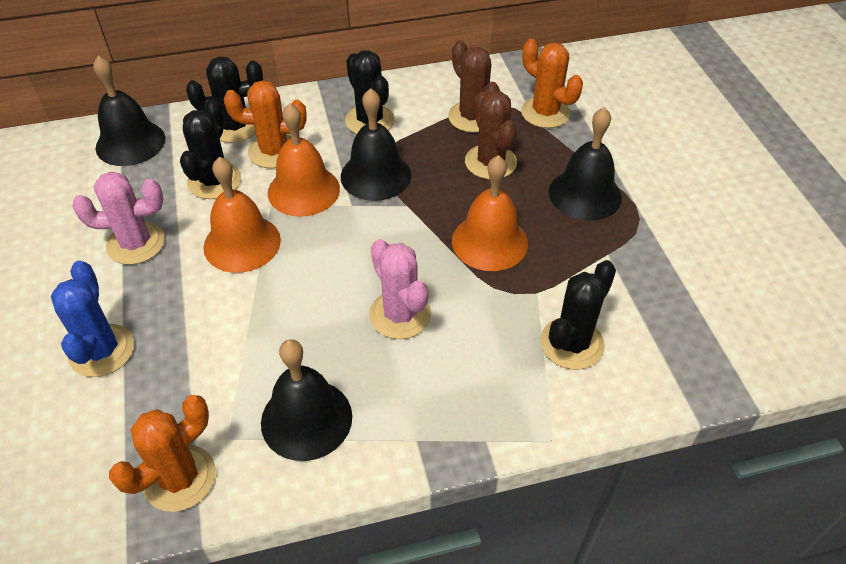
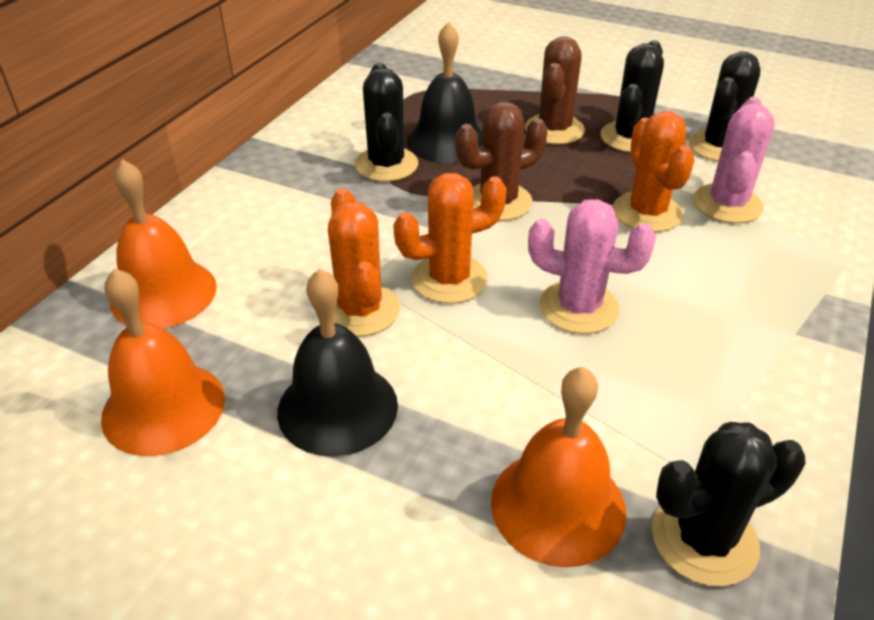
black bell: [93,56,165,166] [261,339,352,461] [341,88,411,201] [549,107,622,221] = 4 -> [277,269,398,457] [407,22,482,163] = 2
blue cactus: [51,261,134,377] = 1 -> none = 0

